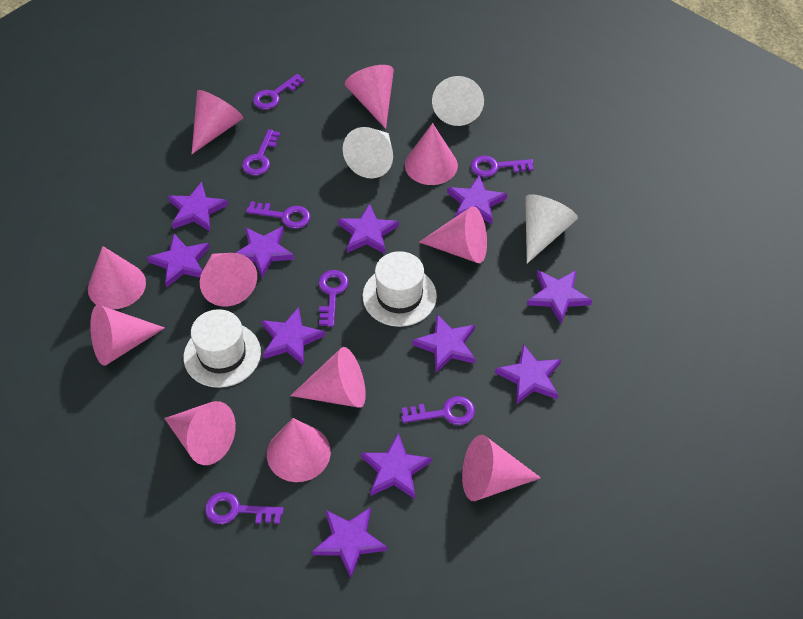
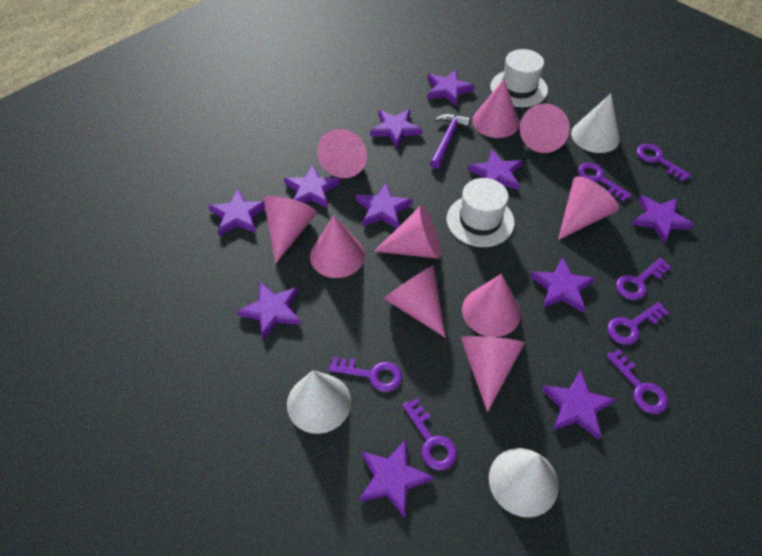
pink cone: [88,246,146,309] [90,305,165,366] [164,401,236,465] [192,90,243,154] [200,253,257,307] [267,418,331,482] [290,347,366,408] [345,65,394,129] [405,123,458,185] [419,206,487,263] [462,435,541,501] = 11 -> [264,196,317,264] [310,216,365,278] [317,129,367,178] [374,205,441,259] [384,266,446,338] [461,336,525,412] [462,274,521,337] [472,79,519,138] [520,104,570,153] [558,176,619,240] = 10
purple hammer: none = 0 -> [430,114,471,169] = 1

